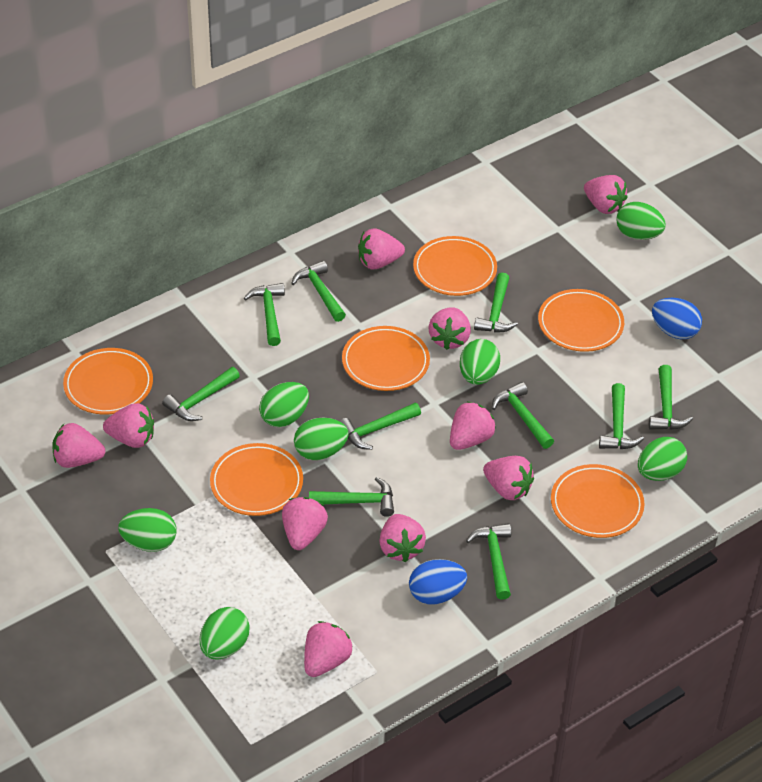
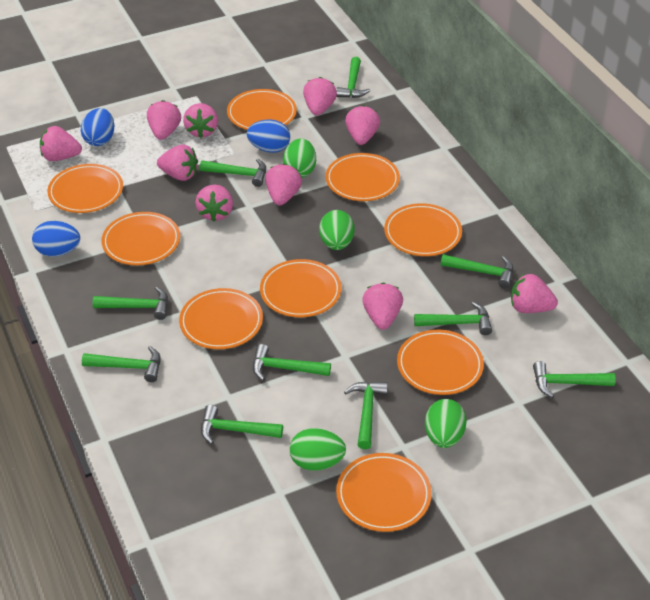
blue egg: [409,559,467,604] [652,298,702,339] = 2 -> [32,221,80,257] [81,108,114,146] [247,120,290,153] = 3
green egg: [118,508,177,552] [200,607,250,660] [259,382,309,427] [294,418,349,460] [460,339,500,385] [616,202,666,240] [638,437,687,481] = 7 -> [283,138,316,178] [290,428,346,471] [319,210,354,250] [425,399,467,448] = 4
orange plate: [63,348,153,414] [210,443,303,516] [342,326,430,391] [413,236,497,296] [538,289,624,352] [551,464,645,538] = 6 -> [47,164,123,213] [101,212,180,265] [179,288,263,349] [227,89,297,130] [260,259,341,317] [326,153,400,201] [336,453,432,532] [384,204,462,256] [397,330,484,395] = 9

